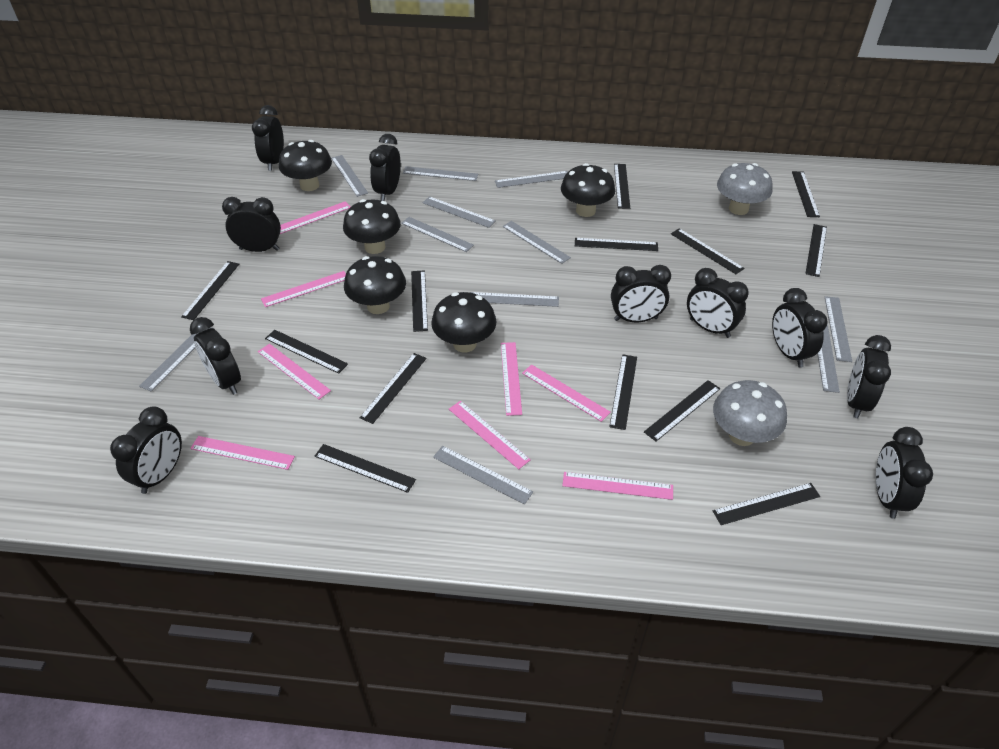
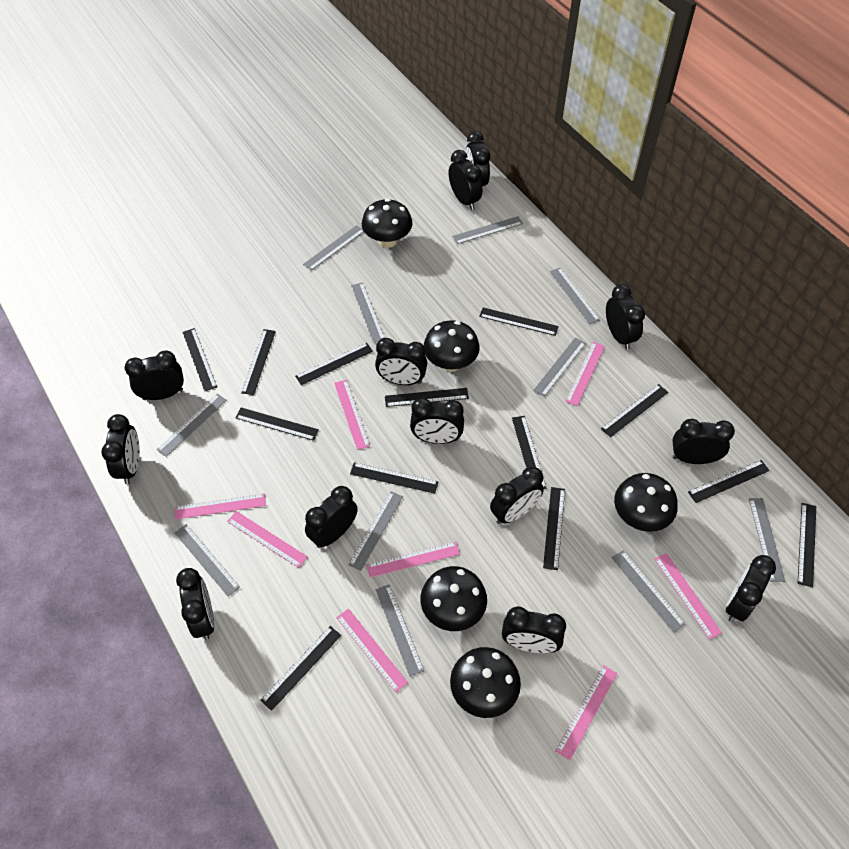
black clock: [110,406,182,494] [190,317,241,395] [222,197,281,252] [252,105,284,171] [369,134,401,201] [611,265,671,322] [687,268,749,338] [772,288,828,368] [847,335,891,418] [875,427,933,519] = 10 -> [101,414,140,484] [125,351,184,400] [176,568,215,640] [305,486,358,548] [375,338,427,385] [410,398,464,444] [448,150,482,210] [465,131,490,186] [490,467,544,524] [502,606,566,653] [606,284,645,350] [672,419,735,464] [726,555,776,622] = 13
grey mushroom: [713,380,787,446] [717,163,773,215] = 2 -> none = 0

